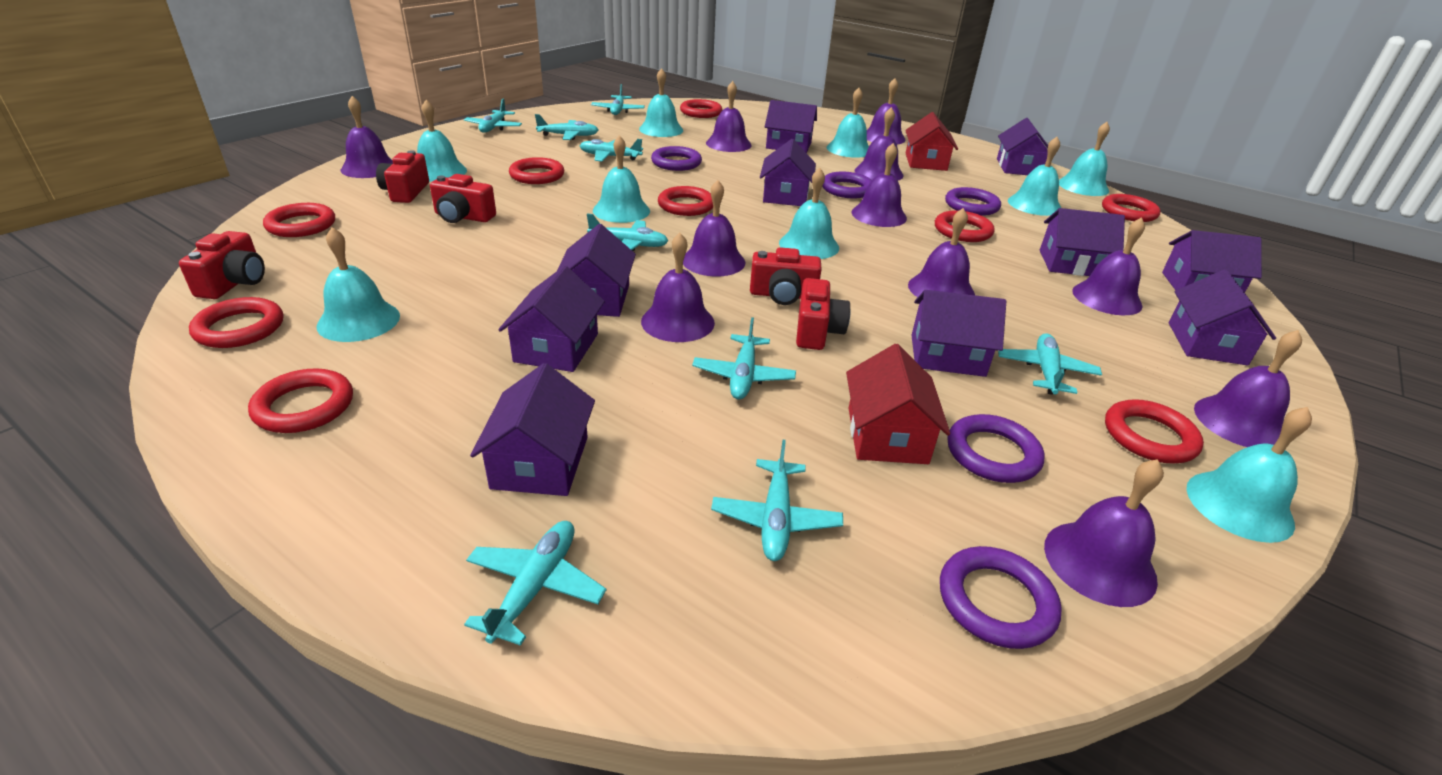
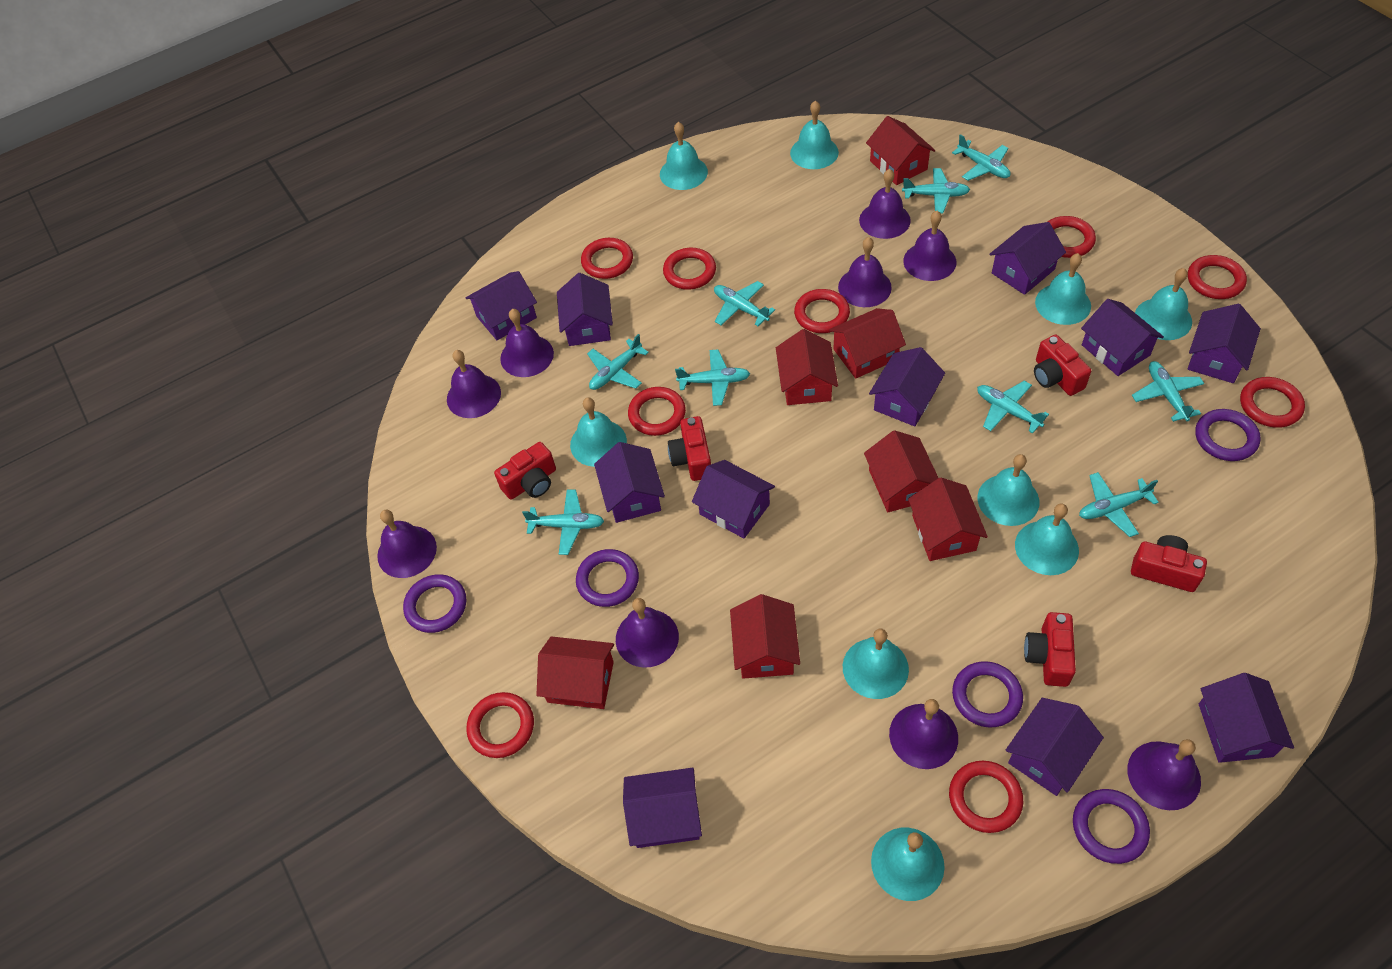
purple bell: [341,96,393,178] [641,233,715,342] [683,180,745,276] [706,81,752,152] [852,143,907,227] [855,107,903,180] [867,78,906,144] [908,208,975,297] [1044,459,1164,607] [1072,217,1145,315] [1194,330,1302,447] = 11 -> [377,510,437,578] [447,350,501,418] [500,309,554,377] [616,598,679,668] [838,237,892,307] [859,169,911,239] [889,699,958,769] [903,211,956,281] [1127,739,1201,810] = 9
purple house: [470,363,595,496] [498,266,605,372] [556,224,636,317] [760,139,816,206] [765,100,817,153] [912,290,1006,377] [997,118,1048,175] [1040,208,1125,276] [1162,230,1262,293] [1169,269,1276,366] = 10 -> [466,271,537,340] [557,273,613,346] [594,442,665,523] [623,768,702,848] [692,460,775,538] [869,347,945,427] [989,222,1066,295] [1006,698,1104,796] [1081,299,1164,376] [1188,304,1261,383] [1199,673,1294,763] = 11
red house: [846,344,950,464] [905,112,958,171] = 2 -> [536,636,614,709] [730,594,800,679] [776,329,838,405] [829,308,906,379] [864,430,938,512] [866,116,935,185] [908,477,988,561] = 7

